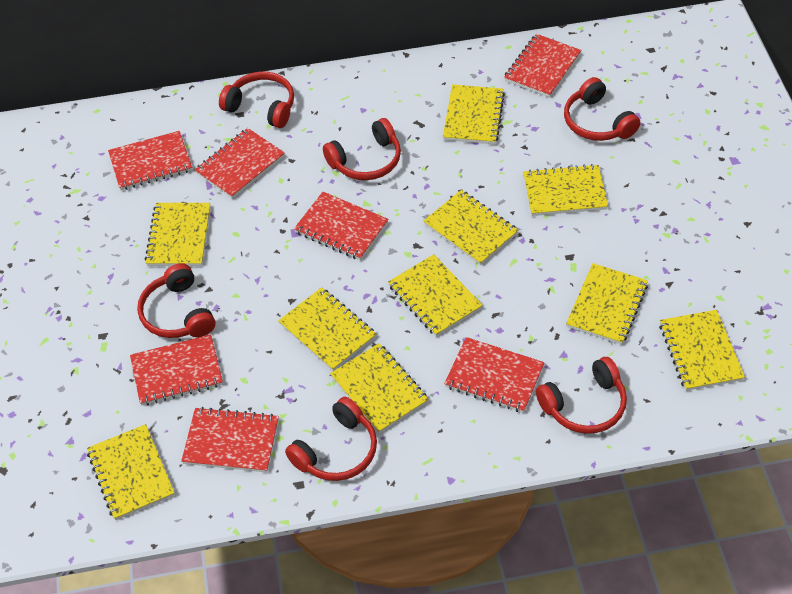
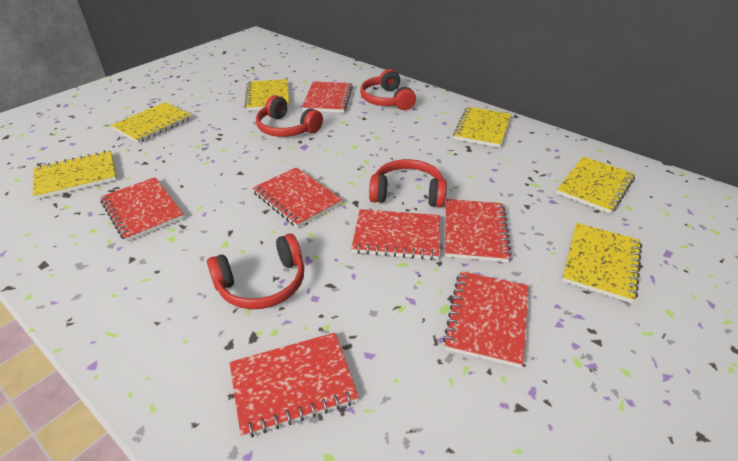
red headphones: [137,263,215,338] [219,72,294,128] [285,397,377,481] [323,118,401,180] [536,357,627,434] [564,77,641,141] = 6 -> [207,234,304,309] [256,95,323,137] [360,69,416,110] [369,159,447,207] = 4
yellow notebook: [87,424,175,520] [145,203,210,266] [278,287,376,371] [330,343,429,433] [388,254,483,337] [424,190,518,265] [443,84,505,144] [524,164,608,216] [566,263,648,345] [659,310,745,391] = 10 -> [33,151,116,199] [111,102,192,143] [245,79,289,111] [453,107,511,148] [556,156,635,214] [562,223,642,303] = 6

